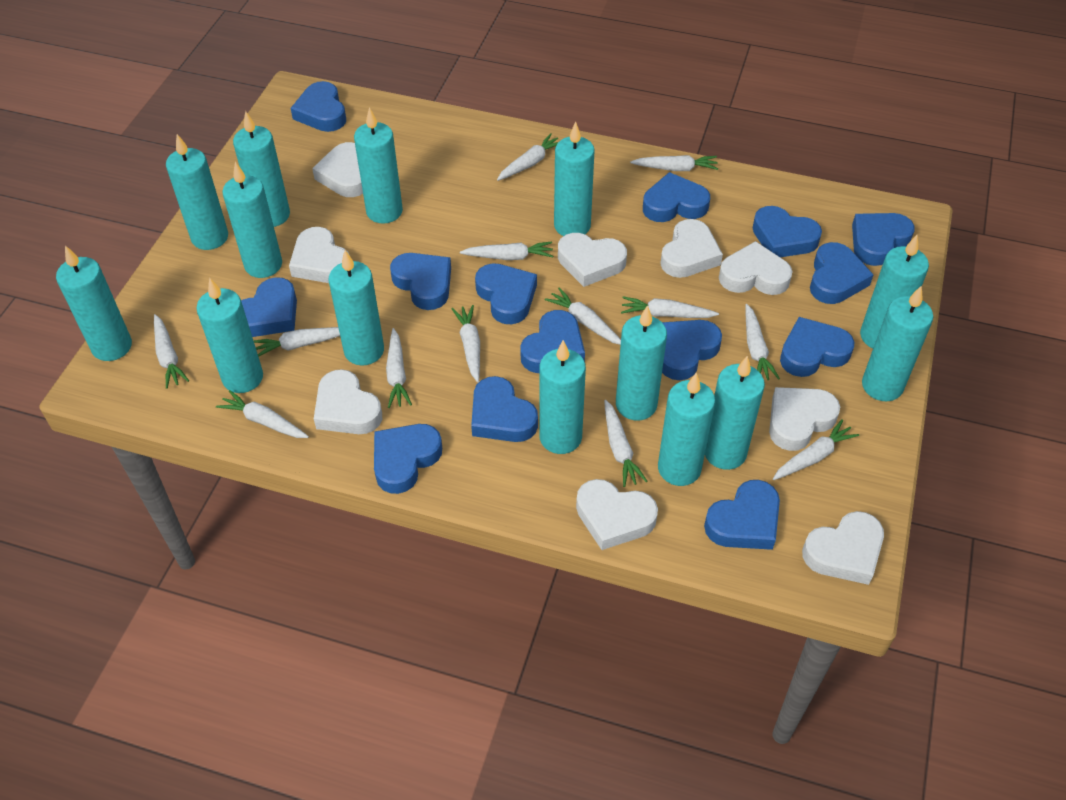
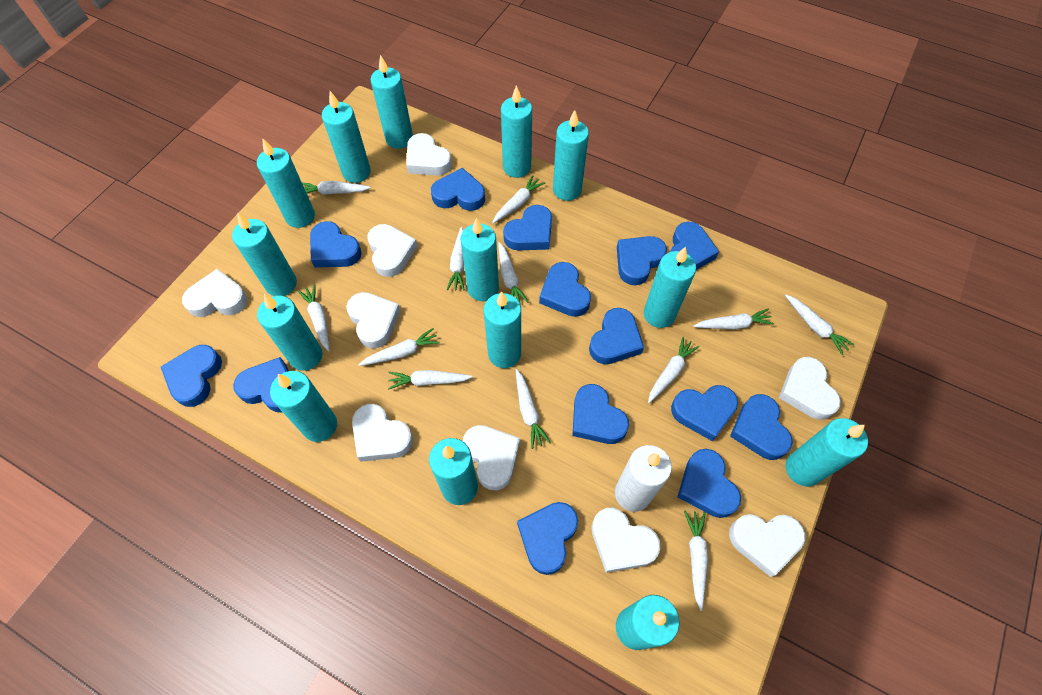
white candle: none = 0 -> [615,445,672,512] = 1
white carrot: [154,314,189,389] [216,390,309,438] [253,327,340,357] [386,328,412,408] [452,305,480,382] [460,241,553,260] [497,133,558,181] [545,287,621,345] [604,400,647,487] [621,296,719,318] [630,155,719,171] [745,304,780,380] [773,419,859,480] = 13 -> [298,284,330,351] [302,181,371,195] [359,328,440,366] [388,370,473,390] [447,227,465,291] [492,175,545,224] [498,242,528,303] [516,369,551,449] [648,337,699,403] [684,511,708,611] [693,308,774,329] [785,295,854,355] = 12

